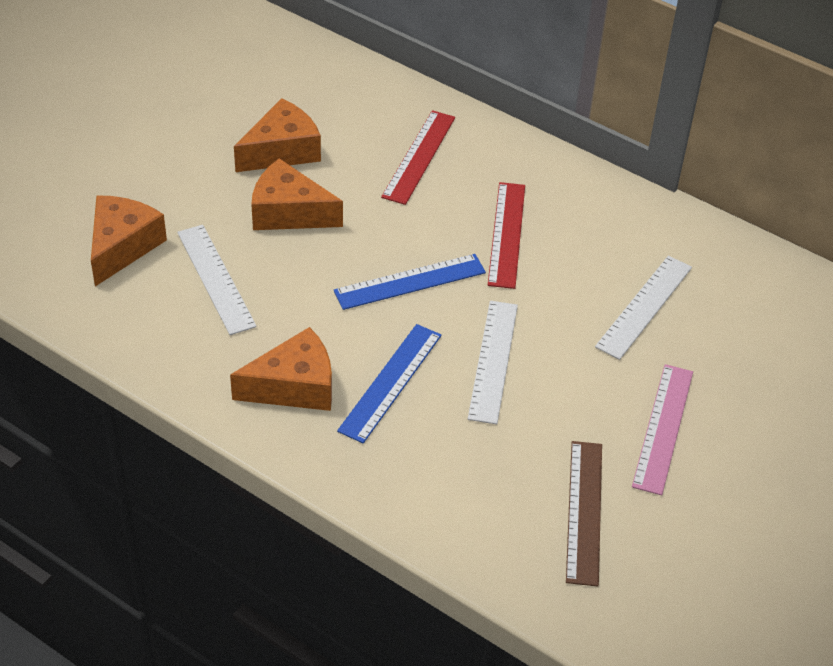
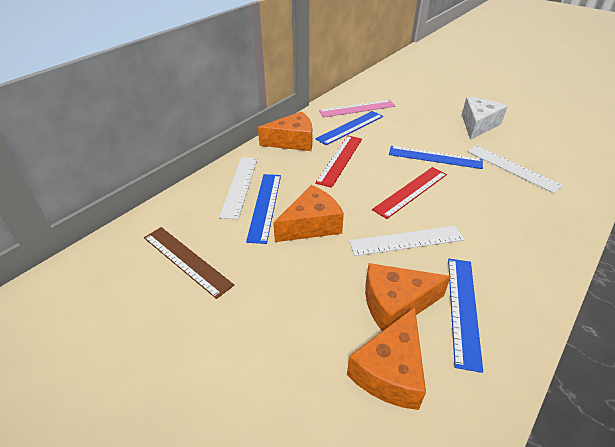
blue ruler: [334,254,486,310] [337,324,441,443] = 2 -> [246,174,281,244] [315,111,383,145] [389,146,483,169] [448,259,483,373] = 4
white cheese: none = 0 -> [462,97,508,140] = 1

